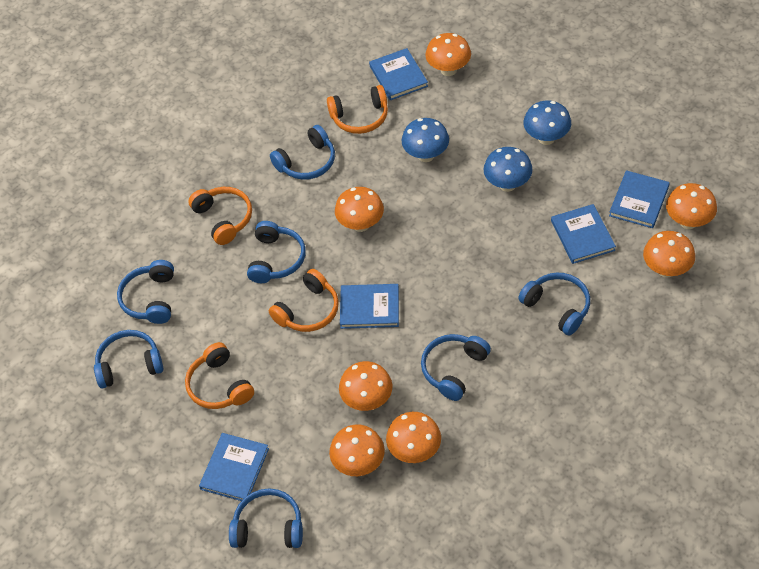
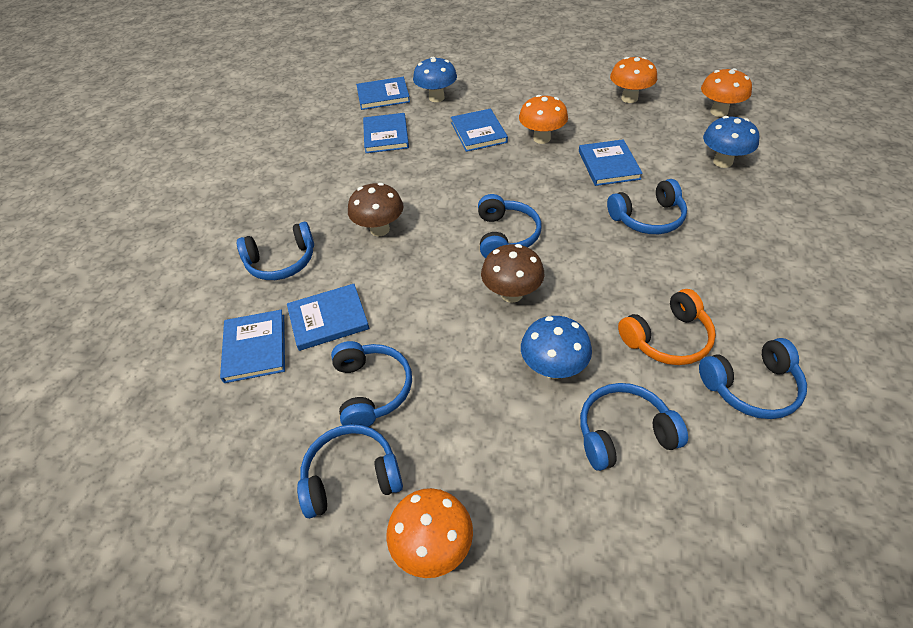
blue book: [199,433,269,501] [340,284,399,329] [369,48,428,100] [551,204,616,264] [609,170,670,228] = 5 -> [220,310,285,383] [287,284,369,351] [356,77,410,110] [363,113,409,153] [451,109,508,152] [579,139,643,186] = 6
brown mushroom: none = 0 -> [348,183,404,236] [481,244,545,303] = 2
orange headphones: [185,342,254,409] [188,187,252,245] [269,269,339,332] [327,85,388,134] = 4 -> [618,289,716,365] = 1
orange mushroom: [329,424,385,476] [335,187,384,232] [339,361,392,411] [386,412,441,463] [425,33,471,76] [643,231,695,278] [666,183,717,229] = 7 -> [386,488,473,578] [519,95,568,144] [610,57,657,103] [701,68,752,117] = 4

